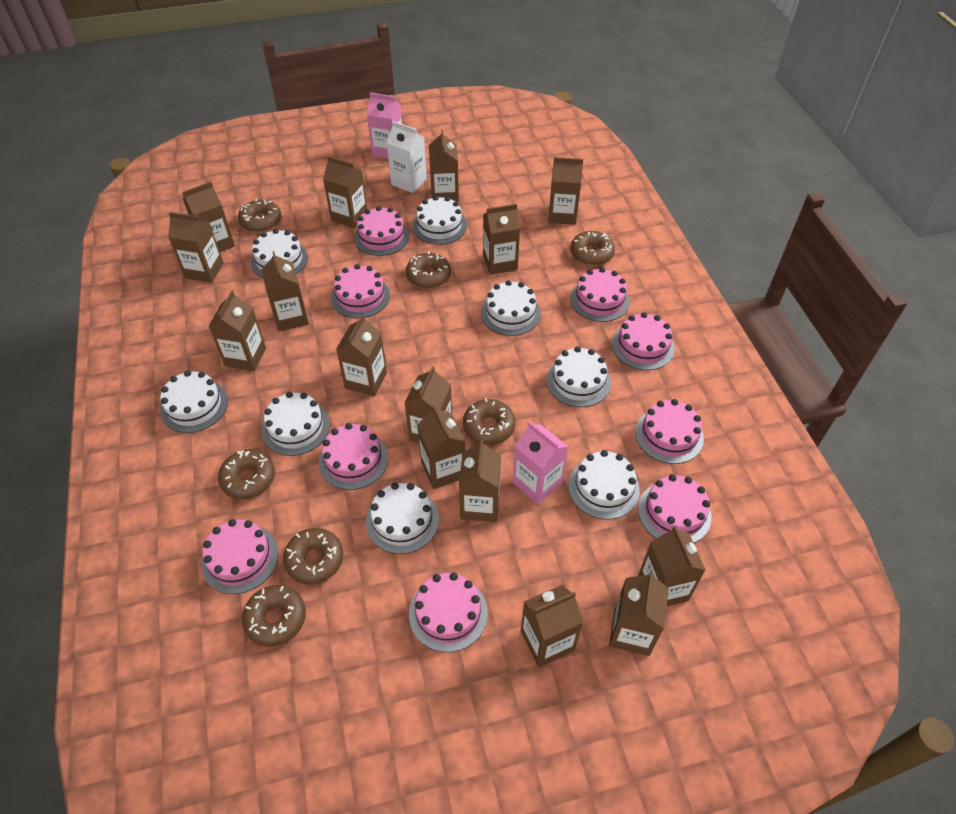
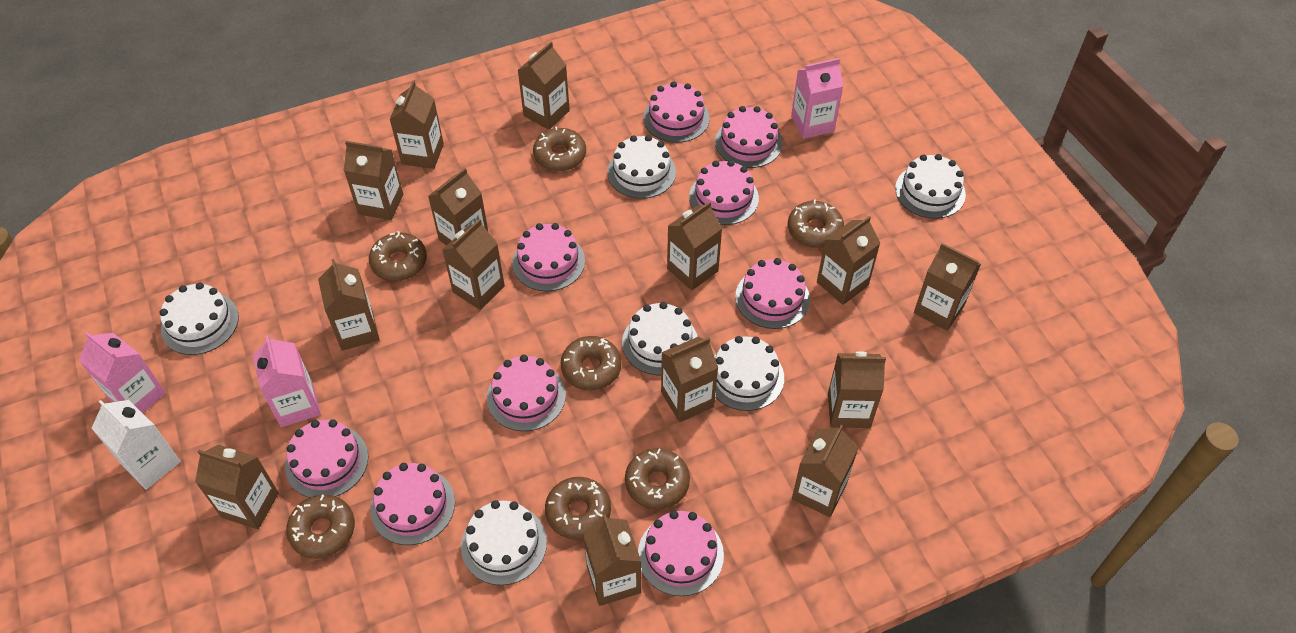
brown carton: [168,212,224,283] [182,182,235,252] [208,290,266,371] [261,251,309,331] [323,156,367,228] [336,314,387,396] [405,366,452,443] [417,405,466,489] [429,130,459,203] [459,440,501,522] [483,204,520,275] [521,585,583,667] [548,157,583,225] [609,572,669,656] [638,525,706,606] = 15 -> [195,445,279,529] [318,259,380,351] [344,141,403,220] [389,81,444,169] [428,168,488,246] [442,219,505,310] [518,42,570,130] [583,514,641,606] [661,337,718,422] [667,201,722,291] [792,425,859,517] [817,216,880,305] [828,351,886,428] [914,243,981,331] = 14
pink carton: [367,92,402,159] [513,421,568,504] = 2 -> [79,332,166,413] [253,335,321,427] [791,58,843,139] = 3
white cake: [160,371,228,433] [251,229,308,278] [262,392,330,456] [366,483,439,554] [412,196,467,245] [481,280,541,336] [546,346,611,407] [568,450,640,520] = 8 -> [159,282,239,355] [461,500,547,585] [607,135,676,199] [622,302,698,375] [714,336,784,411] [895,154,966,219] = 6

